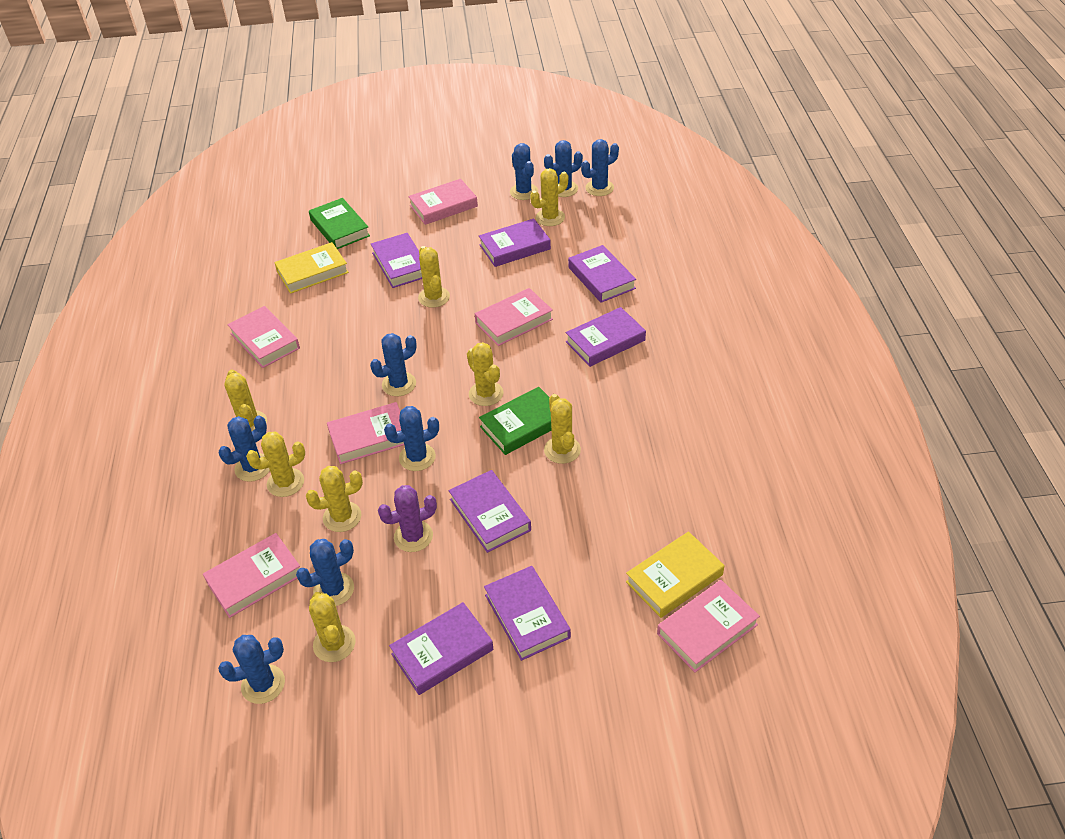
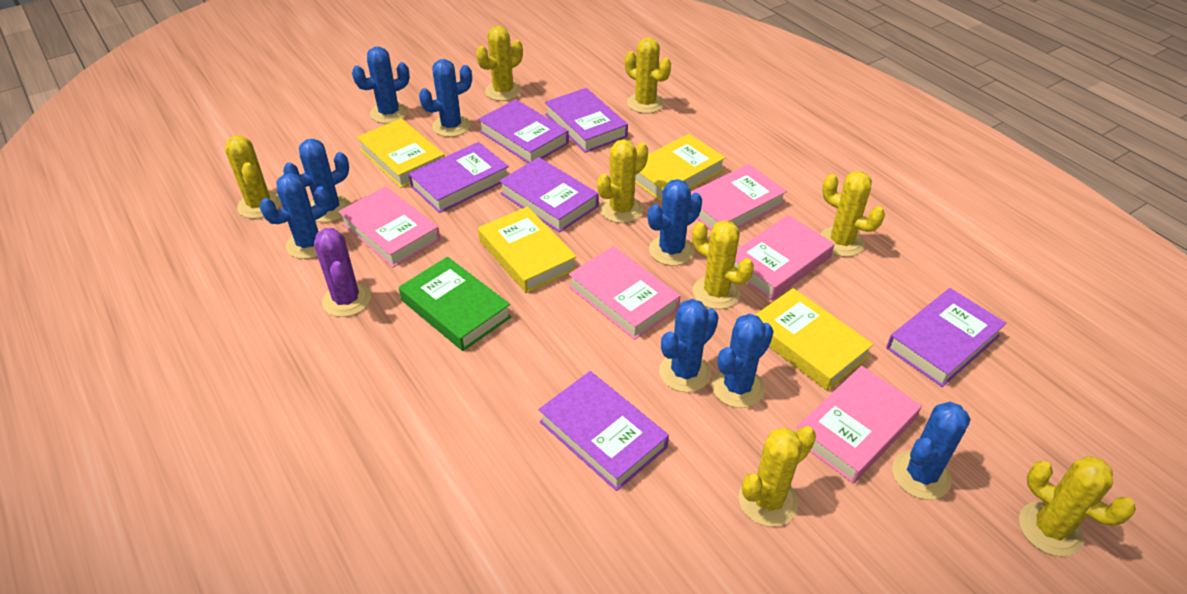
green book: [309,198,370,249] [479,387,551,455] = 2 -> [399,257,511,351] = 1
pink book: [203,533,300,618] [227,306,300,368] [327,402,404,464] [408,179,478,225] [475,288,553,346] [657,580,760,673] = 6 -> [338,186,440,268] [569,246,680,340] [691,164,787,231] [734,215,835,300] [797,366,922,484] = 5
purple book: [371,233,422,288] [389,602,493,695] [449,470,531,553] [479,218,551,267] [484,566,571,661] [566,307,646,367] [568,245,636,303] = 7 -> [408,142,509,213] [478,99,569,163] [499,157,599,233] [539,371,669,491] [545,88,628,153] [886,288,1007,387] = 6
yellow book: [274,242,349,294] [626,531,725,618] = 2 -> [357,118,445,188] [478,207,577,293] [635,134,726,202] [755,288,873,391] = 4

